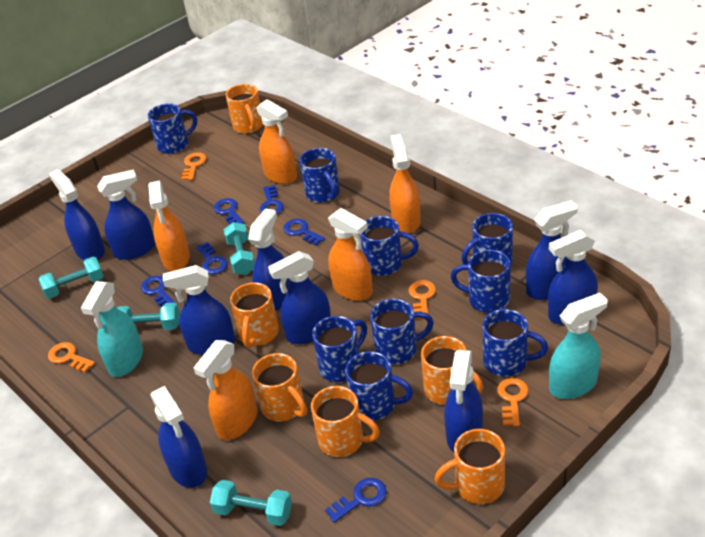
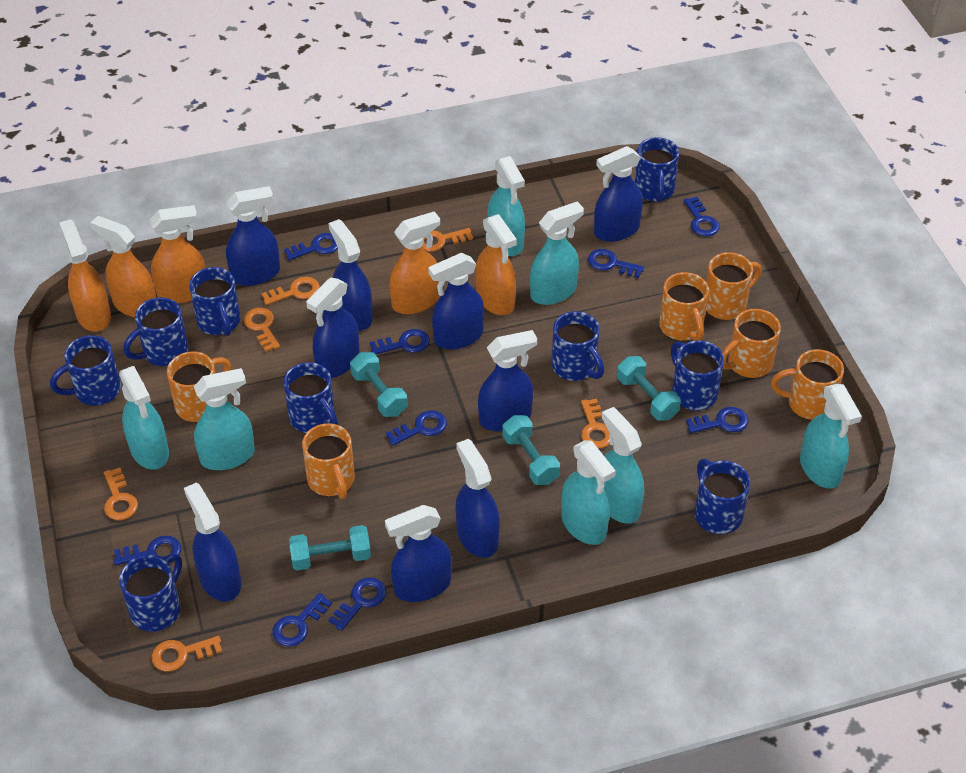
blue key: [141,276,175,307] [196,242,228,275] [214,198,244,224] [260,185,284,215] [283,219,325,246] [325,478,387,523] = 6 -> [114,536,181,565] [273,593,332,647] [284,233,338,261] [328,578,386,631] [370,329,430,355] [386,410,447,446] [588,249,645,278] [684,197,720,237] [686,407,749,433] = 9
orange key: [48,342,95,373] [181,152,207,180] [409,280,436,319] [497,378,529,427] = 4 -> [104,468,138,520] [151,636,222,672] [244,308,280,352] [262,277,320,305] [423,228,473,252] [581,399,610,448] = 6
turquoise spray bottle: [81,281,143,377] [549,293,608,399] = 2 -> [119,366,169,470] [194,368,255,470] [487,156,525,256] [530,202,584,305] [561,440,616,545] [602,407,644,524] [800,384,862,489] = 7

